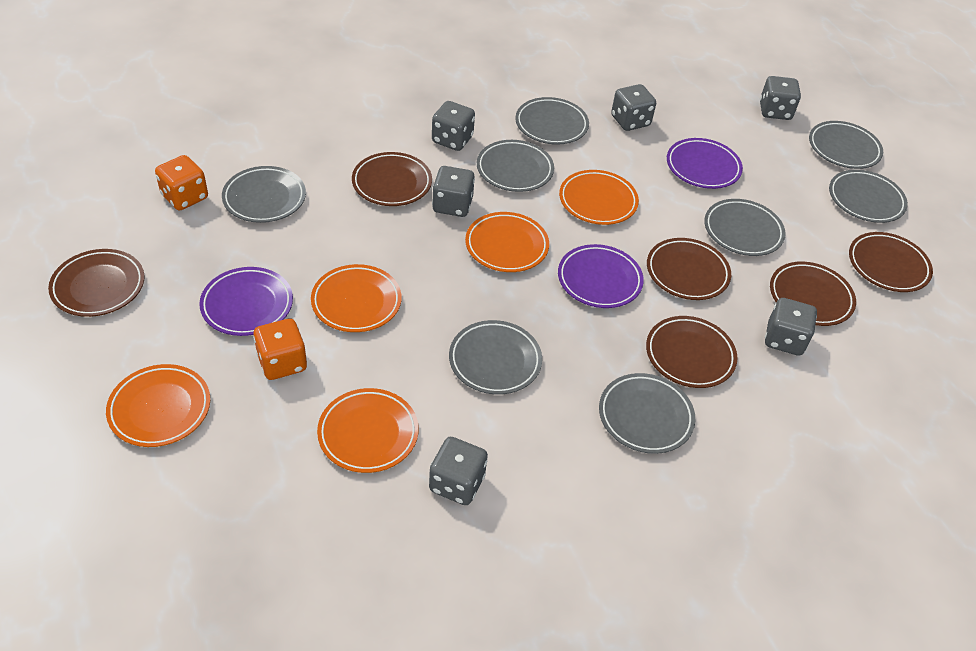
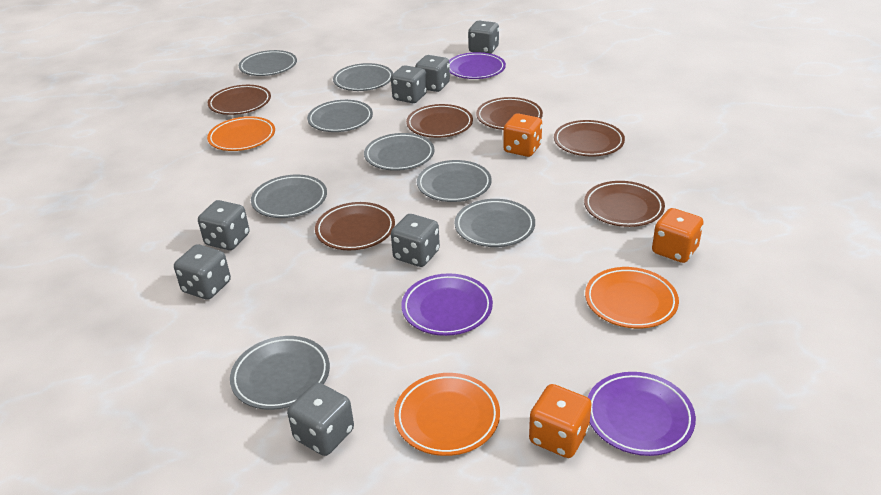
grey dice: [429,437,488,505] [432,101,475,151] [432,166,475,217] [611,84,656,131] [760,76,801,120] [765,298,817,356] = 6 -> [174,244,231,300] [198,200,250,250] [287,382,354,456] [391,65,427,103] [391,214,440,267] [415,55,450,92] [468,21,499,54] = 7
orange dice: [155,155,208,210] [253,318,307,380] = 2 -> [503,113,542,157] [529,384,592,458] [652,208,703,263] = 3
orange plate: [106,364,210,447] [311,264,402,332] [317,388,418,473] [465,212,549,272] [559,170,639,225] = 5 -> [207,116,275,151] [394,373,500,456] [585,267,679,329] = 3

